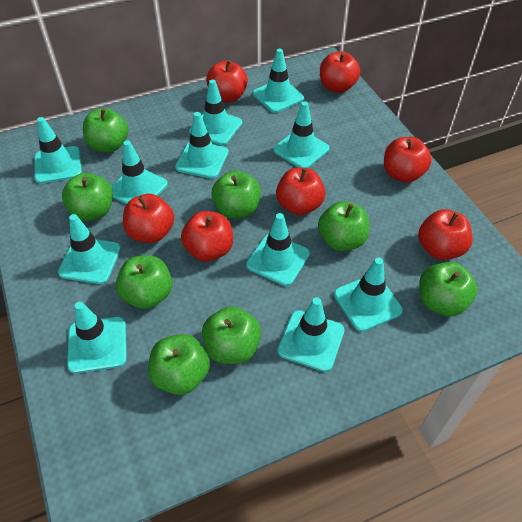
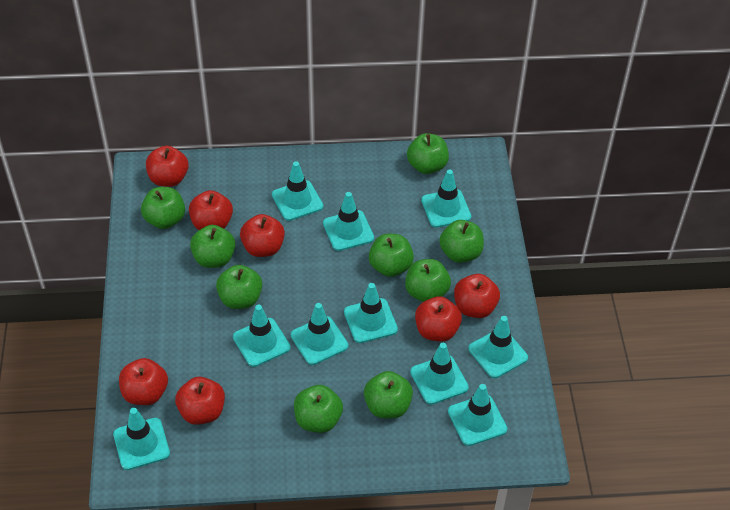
green apple: [62,173,113,221] [83,108,128,152] [116,255,172,309] [148,334,210,395] [202,306,261,364] [211,170,261,218] [318,201,369,251] [419,262,477,316] = 8 -> [141,187,185,229] [190,225,235,268] [216,265,262,309] [294,385,343,433] [364,371,413,418] [369,234,414,277] [405,259,451,302] [407,133,449,174] [439,220,484,263] = 9
turquoise traffic cone: [35,117,82,184] [58,214,121,284] [67,302,127,373] [111,140,168,205] [175,112,229,179] [189,79,242,145] [246,213,310,286] [253,48,304,113] [273,101,330,168] [278,297,345,372] [334,258,403,332] = 11 -> [113,408,170,470] [233,305,291,367] [272,161,323,221] [291,303,348,365] [323,192,374,251] [344,283,398,343] [410,343,469,405] [421,170,471,228] [448,384,507,446] [468,316,528,378] = 10

